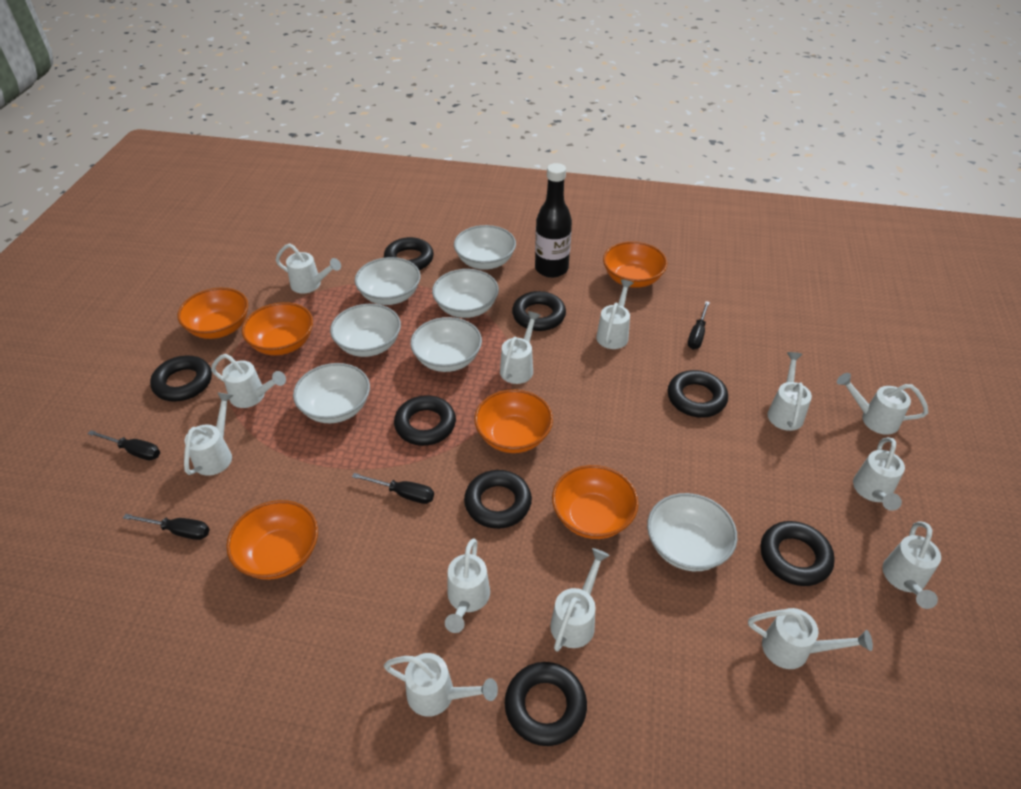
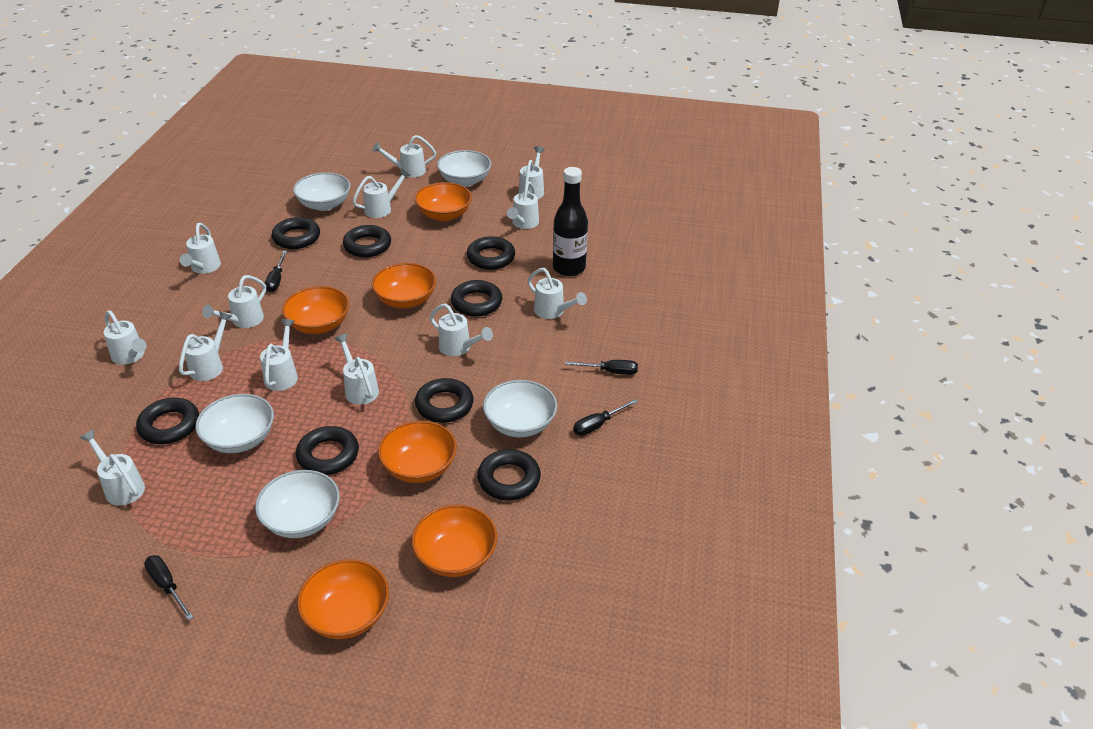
white bowl: [293,363,370,423] [330,304,401,357] [355,257,421,305] [410,317,482,372] [432,269,499,318] [454,225,516,270] [647,493,737,571] = 7 -> [195,394,274,453] [255,470,340,538] [293,172,351,211] [437,150,491,187] [483,380,557,437] = 5

